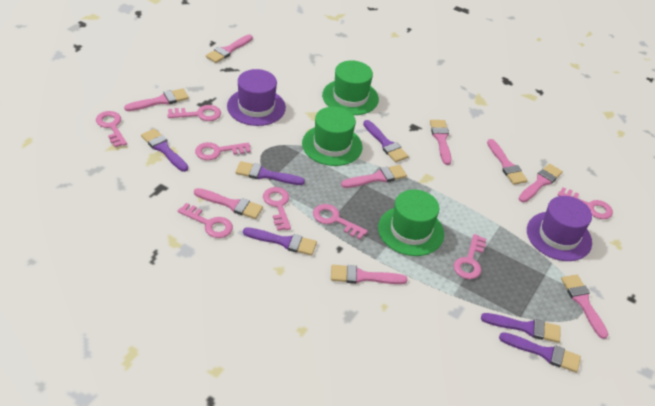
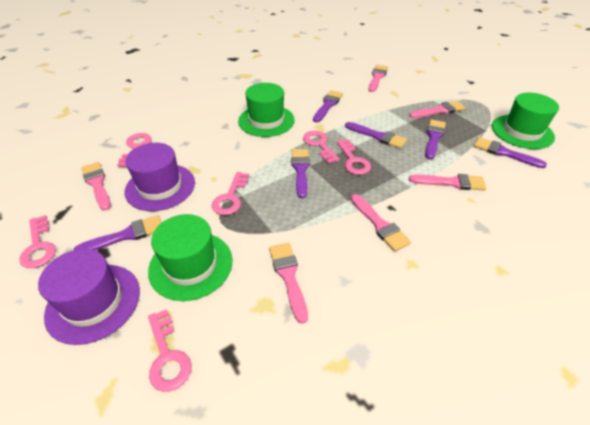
pink brush: [124,88,189,111] [194,188,263,219] [206,34,253,63] [331,265,407,284] [341,165,407,188] [430,120,452,165] [487,139,528,185] [519,164,563,202] [561,275,609,339] = 9 -> [81,162,111,211] [269,243,308,324] [351,194,411,252] [368,65,388,92] [409,174,486,191] [410,101,465,118] = 6
pink key: [96,111,127,147] [167,105,221,121] [178,203,233,238] [195,142,251,160] [263,187,291,231] [313,204,368,239] [453,234,486,279] [558,187,613,219] = 8 -> [19,215,56,268] [117,133,151,168] [148,309,192,392] [212,172,249,215] [303,131,340,164] [337,139,371,175] = 6

